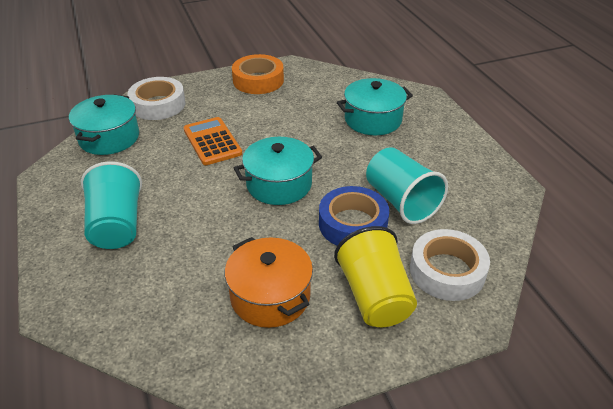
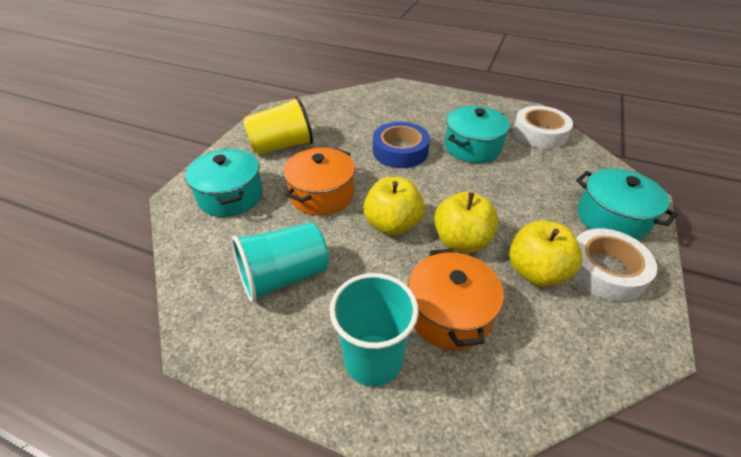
orange calculator: [183,117,242,165] = 1 -> none = 0
orange pot: [225,237,313,328] = 1 -> [283,148,355,216] [408,249,504,350] = 2
orange tape: [232,54,284,94] = 1 -> none = 0
yellow apple: none = 0 -> [363,177,425,236] [434,192,499,253] [509,221,582,287] = 3

